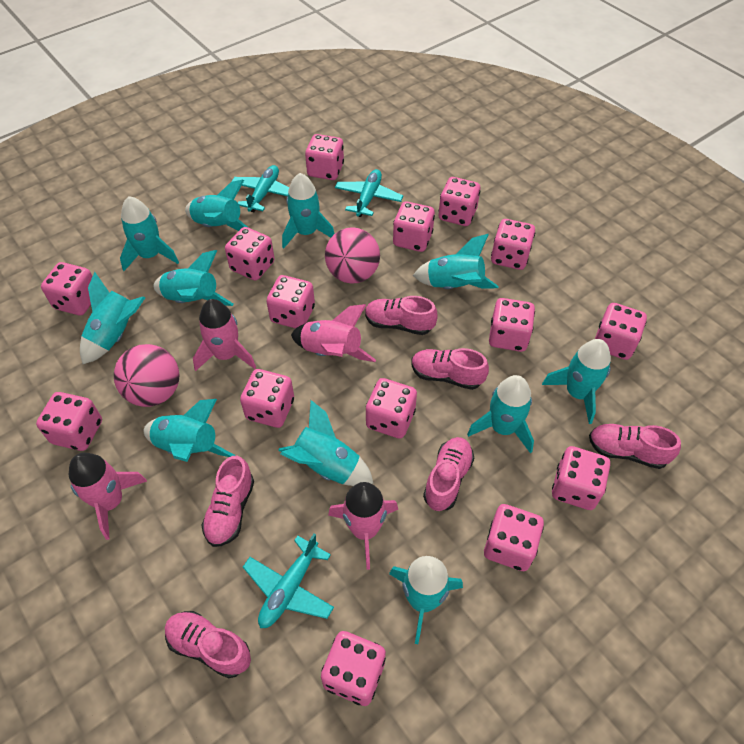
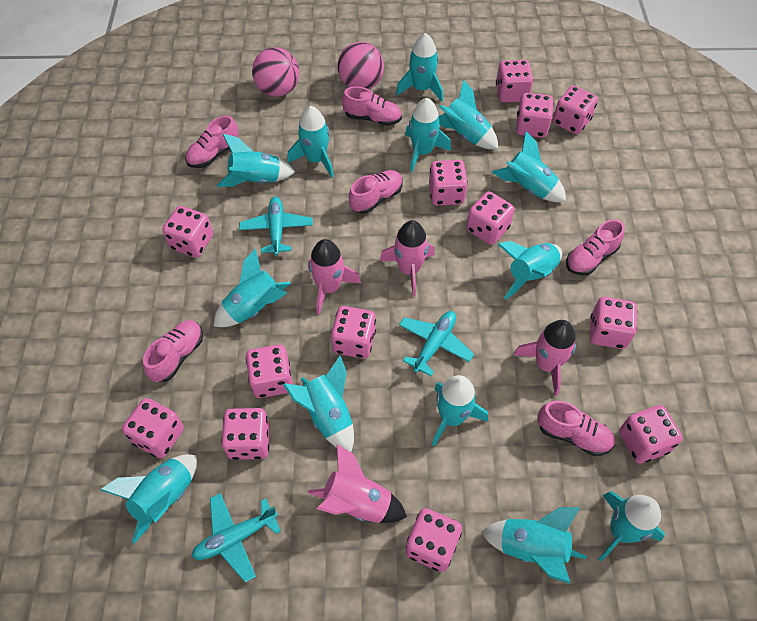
pink dice: [36,392,102,451] [41,262,93,315] [225,227,275,281] [240,369,294,428] [266,275,315,328] [305,134,344,180] [321,631,386,706] [366,378,417,439] [393,202,435,252] [439,177,480,226] [484,504,544,571] [489,298,535,352] [491,219,535,270] [552,446,610,510] [595,303,647,360] = 15 -> [122,398,184,458] [162,206,213,258] [221,408,270,460] [246,344,292,398] [331,306,376,359] [406,508,462,572] [429,160,468,206] [466,192,515,245] [496,60,533,102] [516,93,554,138] [553,85,598,134] [590,297,637,349] [619,405,683,464] = 13
turquoise rocket: [80,272,145,364] [120,196,179,271] [143,399,235,462] [153,250,233,306] [185,180,247,231] [278,400,374,486] [282,173,334,248] [389,556,463,644] [413,234,499,289] [467,375,534,453] [542,339,611,424] = 11 -> [100,454,197,544] [214,248,291,327] [217,134,295,187] [283,355,354,452] [287,106,334,177] [396,33,443,102] [405,98,451,172] [432,375,488,446] [438,79,498,149] [481,507,587,584] [492,131,566,202] [498,241,562,299] [598,491,665,562] = 13

